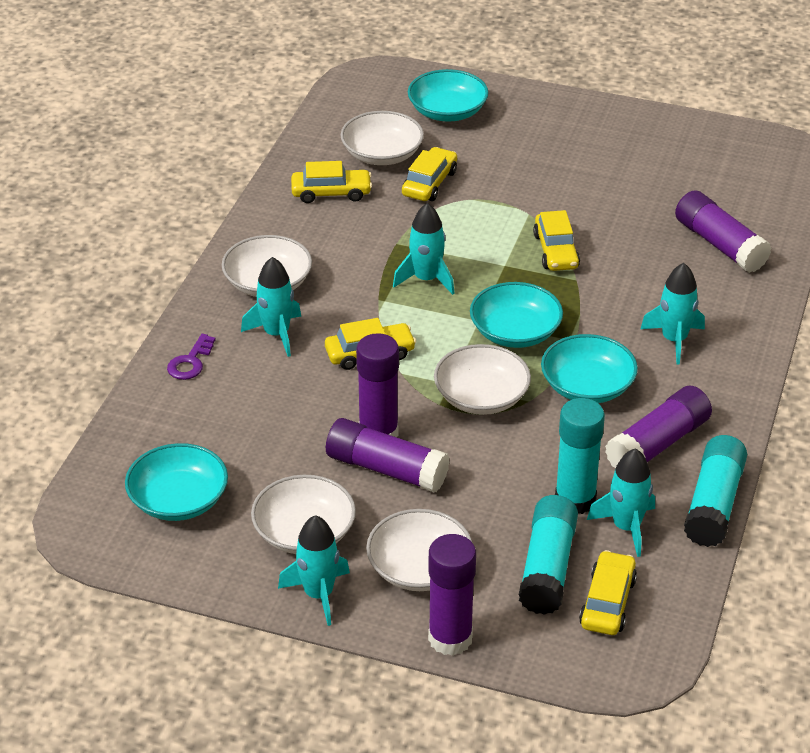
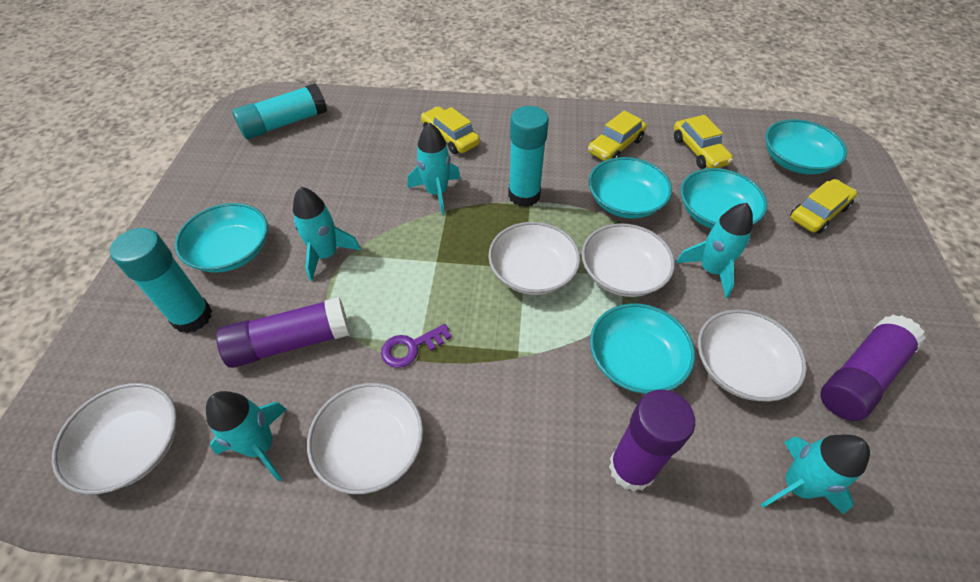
purple glue stick: [326,418,450,492] [356,333,399,437] [428,534,476,656] [605,386,712,468] [675,190,772,273] = 5 -> [216,297,350,368] [609,390,695,492] [820,315,926,421] = 3
turquoise bowl: [125,443,228,521] [408,69,489,122] [470,282,563,348] [541,334,638,403] = 4 -> [175,203,268,272] [589,157,672,218] [590,303,695,394] [680,168,768,229] [765,119,847,175] = 5
yellow car: [291,161,372,203] [325,318,416,370] [402,147,457,201] [533,210,580,271] [579,550,637,635] = 5 -> [421,107,480,154] [588,111,647,161] [674,115,733,169] [790,179,857,234] = 4

